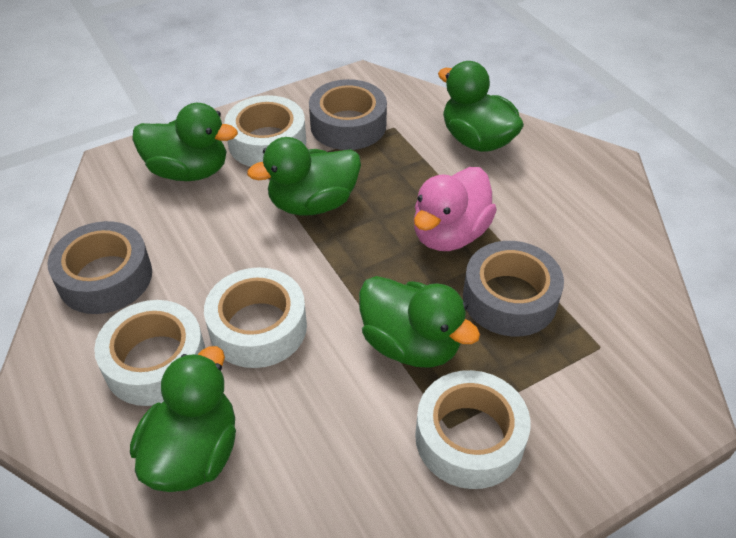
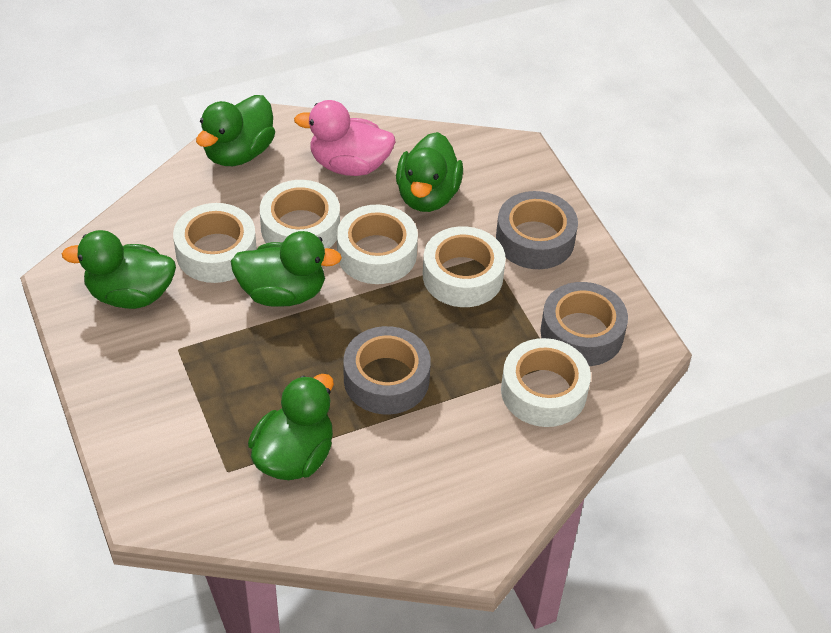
white tape: [94,300,205,406] [204,267,307,368] [225,95,307,167] [415,370,531,489] = 4 -> [173,203,257,283] [260,180,340,249] [337,205,418,284] [423,226,506,307] [501,338,591,427] = 5

